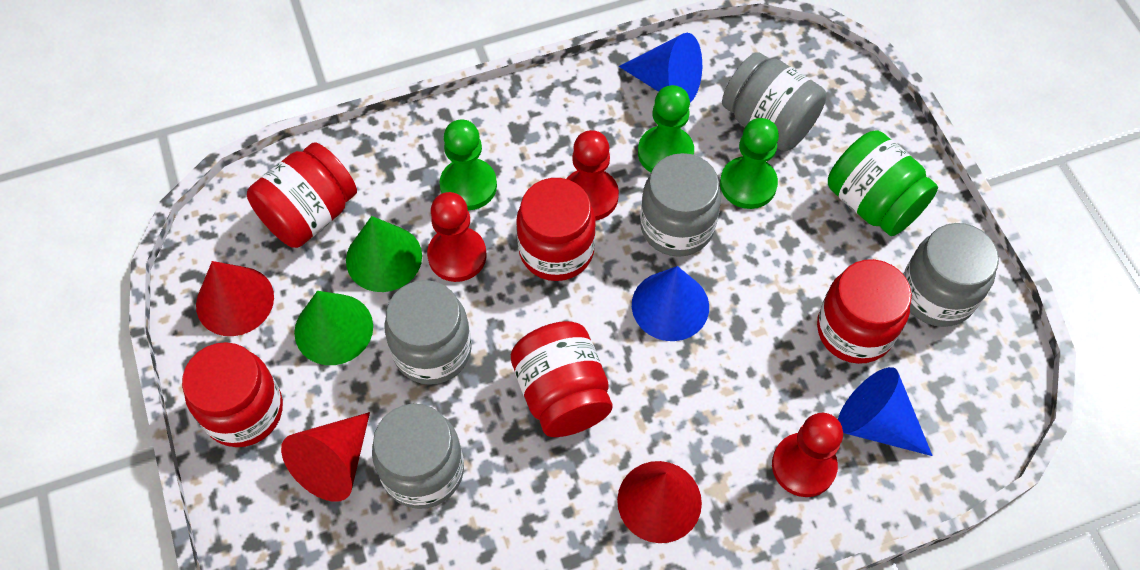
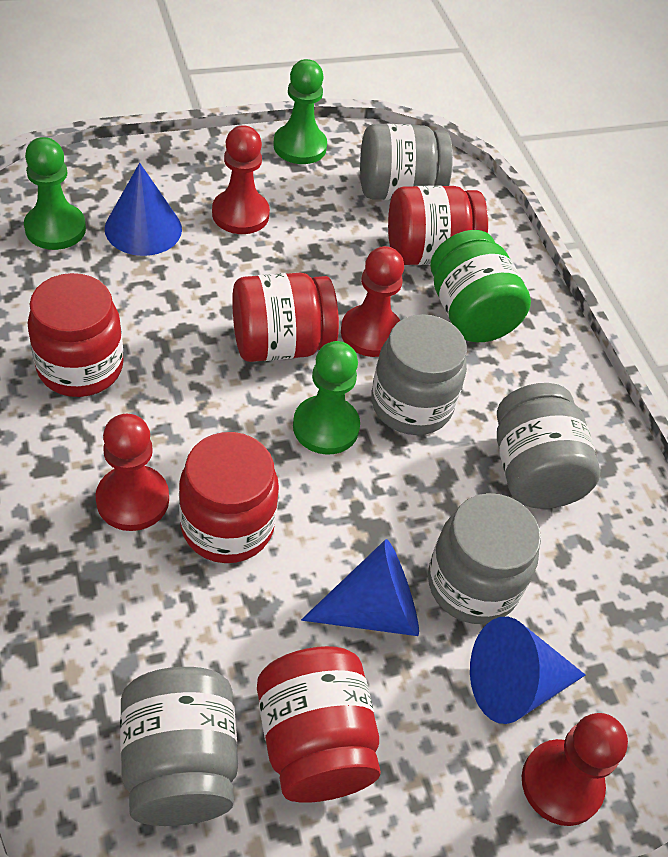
green cone: [294,291,373,365] [346,216,422,292] = 2 -> none = 0
red cone: [196,261,274,336] [281,412,370,502] [617,461,702,543] = 3 -> none = 0
red pawn: [427,192,487,282] [566,130,619,221] [772,413,843,497] = 3 -> [96,414,169,531] [212,125,270,234] [341,246,404,357] [522,713,628,826] = 4

